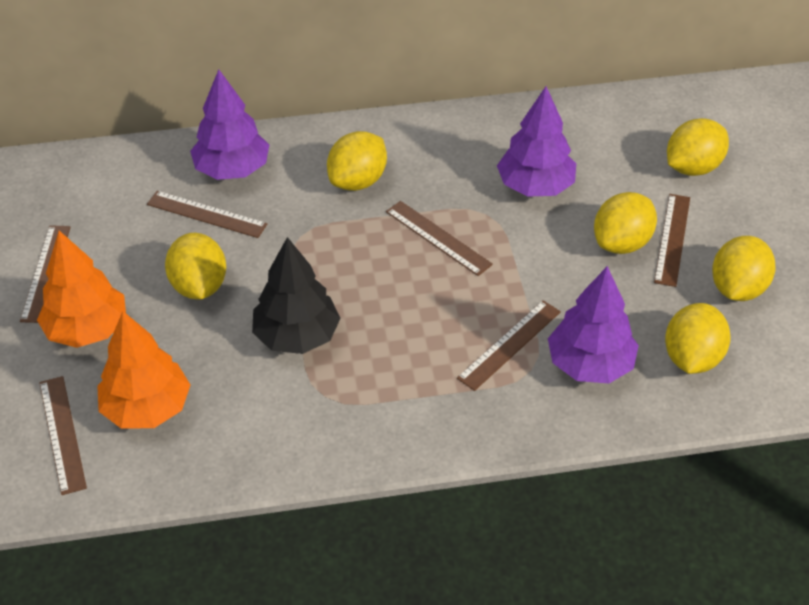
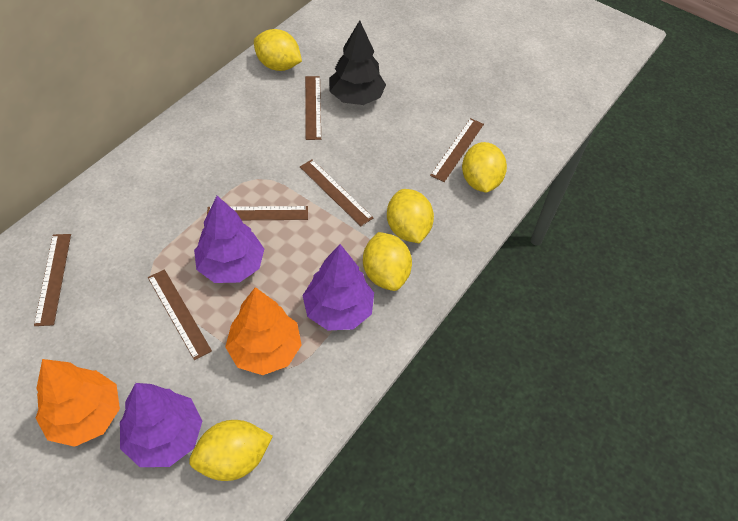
yellow lemon: [165,233,226,299] [327,131,387,191] [594,192,657,254] [665,303,731,374] [667,118,729,176] [712,236,776,301] = 6 -> [189,420,273,481] [254,29,302,71] [363,232,412,291] [387,189,434,243] [462,142,507,193] = 5

